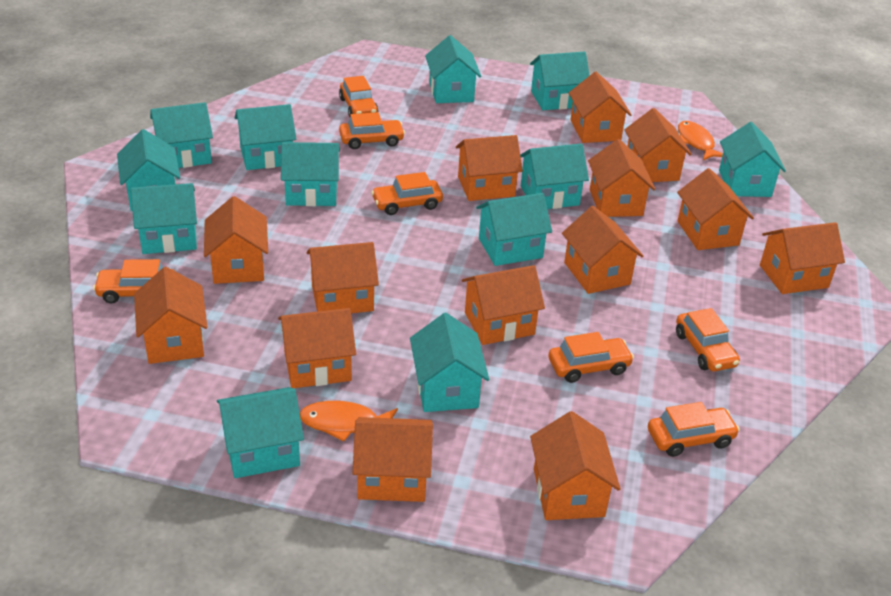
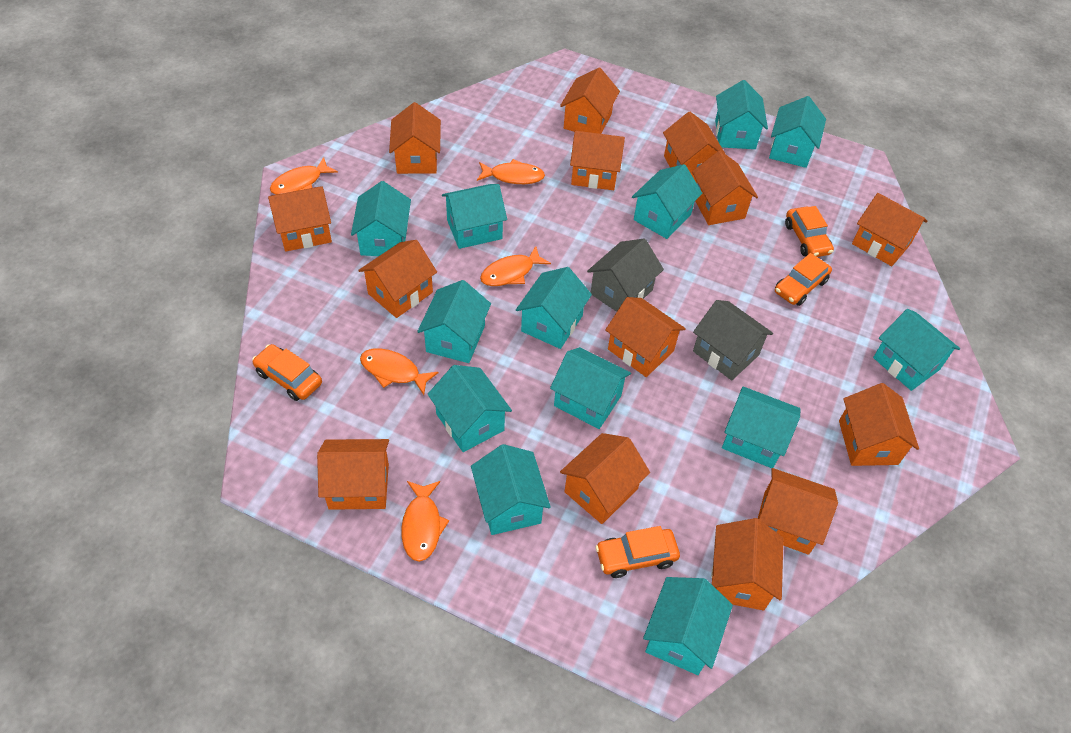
grey house: none = 0 -> [587,238,664,312] [693,300,773,380] = 2
orange car: [93,259,175,304] [339,76,378,117] [339,112,405,149] [371,172,443,215] [548,332,634,383] [648,402,740,457] [676,308,740,371] = 7 -> [252,344,322,401] [595,526,680,578] [775,253,832,306] [785,206,834,257] = 4
orange fish: [300,401,398,442] [678,121,723,160] = 2 -> [270,157,338,195] [360,348,439,395] [401,481,449,562] [477,159,545,184] [480,246,551,286] = 5
turquoise house: [117,129,180,211] [131,183,197,254] [150,102,213,168] [217,387,304,478] [235,104,296,170] [281,142,340,206] [410,313,489,412] [425,35,481,103] [476,193,552,266] [520,144,589,209] [530,52,590,110] [719,122,786,197] = 12 -> [351,181,411,256] [417,280,491,363] [428,365,512,452] [442,184,507,249] [471,444,551,535] [516,267,592,349] [550,347,631,429] [632,164,703,239] [643,577,733,675] [715,80,768,149] [722,386,800,468] [769,96,826,168] [873,309,960,391] = 13

